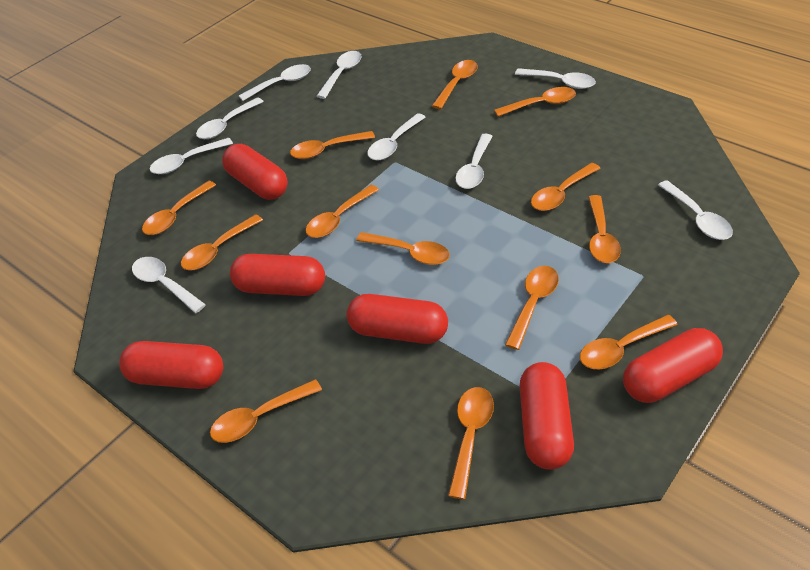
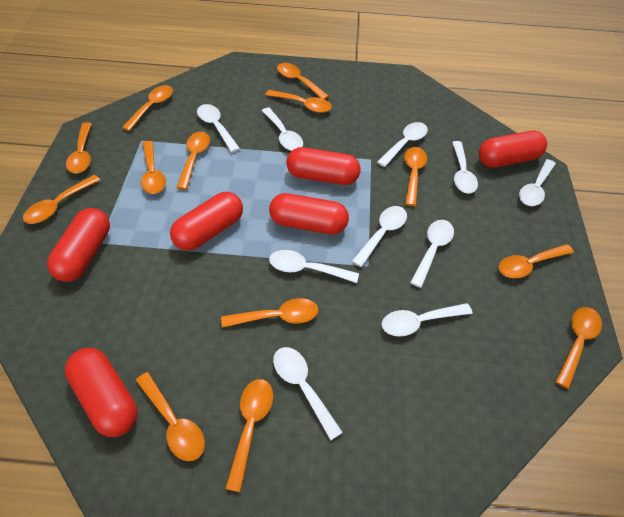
white spoon: [132,257,206,313] [150,138,233,174] [196,98,264,139] [239,64,311,101] [317,51,362,99] [367,113,426,160] [455,134,493,189] [515,68,596,89] [658,180,733,240] = 9 -> [197,104,240,152] [262,108,303,151] [269,250,359,283] [273,347,343,440] [352,206,407,267] [377,122,428,167] [382,303,472,337] [410,220,454,288] [452,141,478,194] [519,159,556,206] = 10

